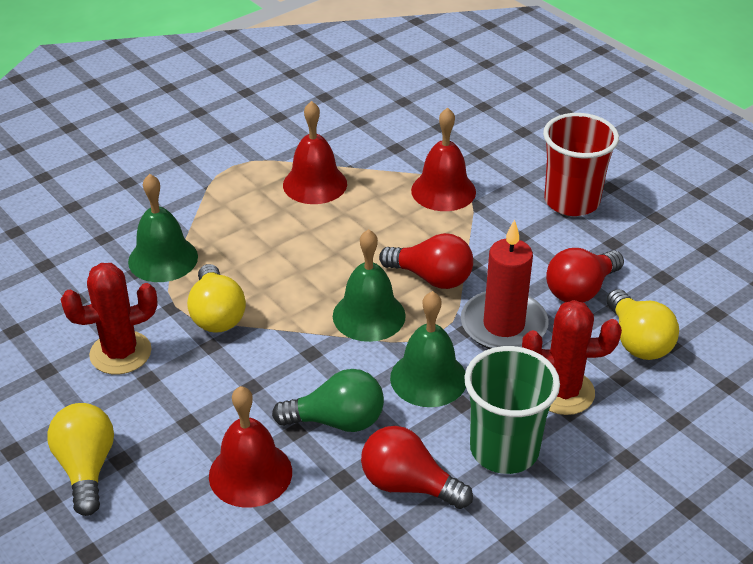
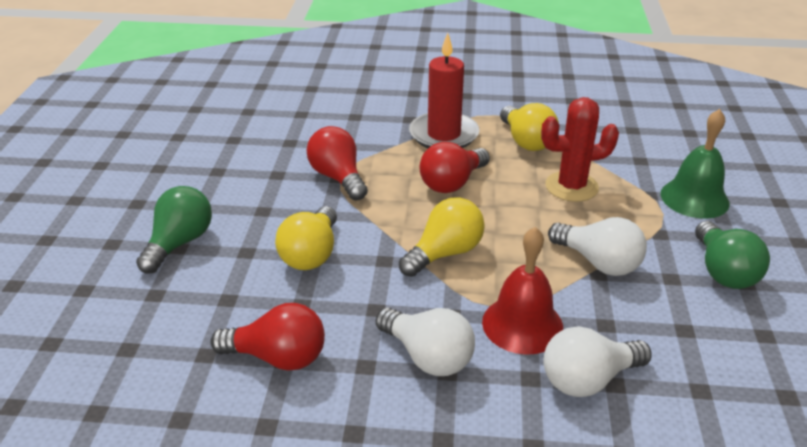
green bell: [128,174,198,282] [333,229,406,342] [390,291,466,407] = 3 -> [661,109,730,219] = 1
green cup: [464,346,560,474] = 1 -> none = 0
green light bulb: [272,369,384,432] = 1 -> [136,186,212,274] [695,221,770,289] = 2
red bell: [209,386,292,508] [283,101,347,204] [411,107,476,211] = 3 -> [482,227,563,355] = 1
red cactus: [61,263,158,374] [522,300,622,415] = 2 -> [541,97,619,202] = 1
red cup: [543,113,619,216] = 1 -> none = 0
white light bulb: none = 0 -> [376,308,475,376] [544,326,652,397] [548,217,647,276] = 3

